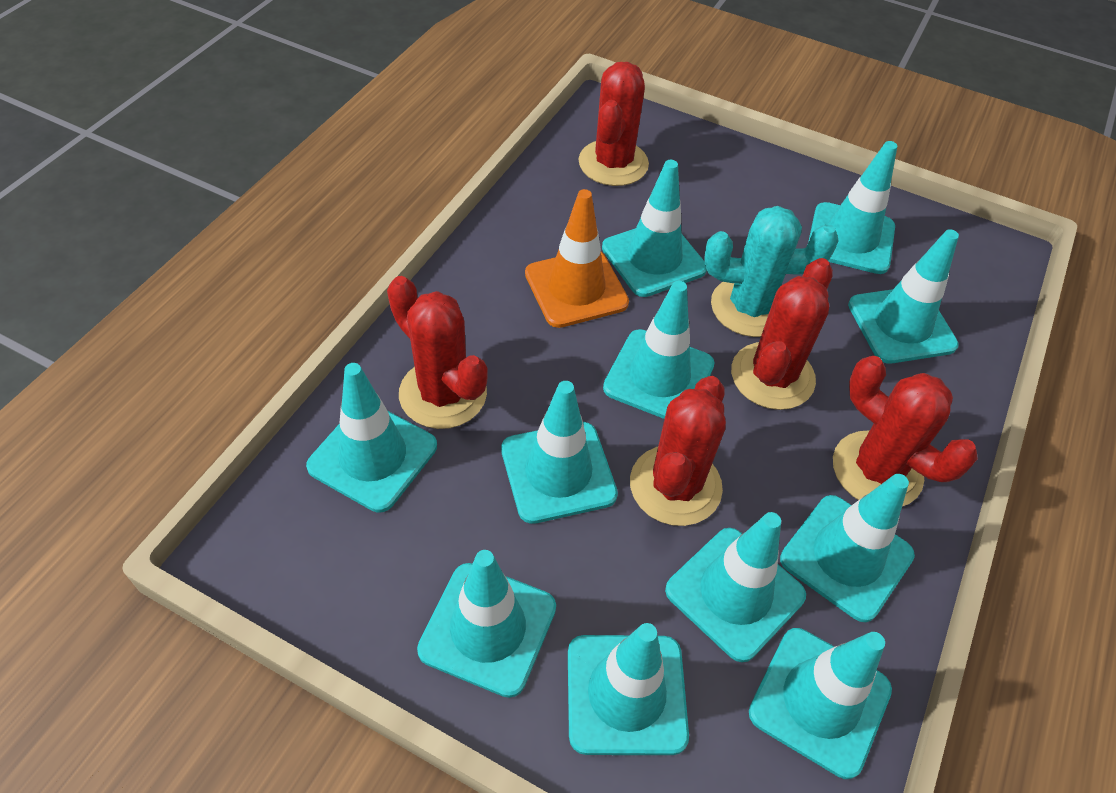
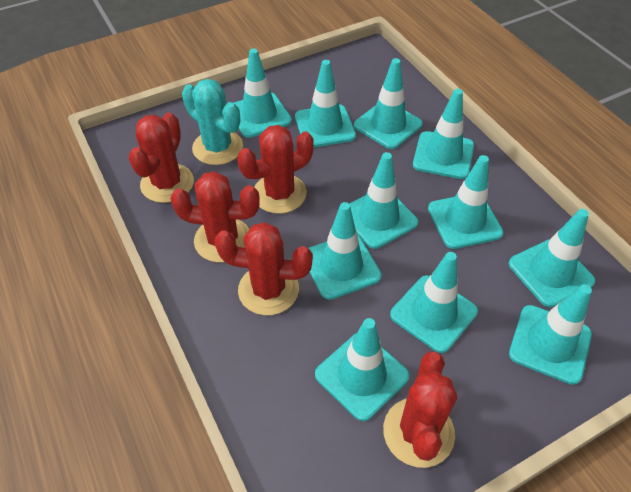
orange traffic cone: [525,189,629,328] = 1 -> none = 0

